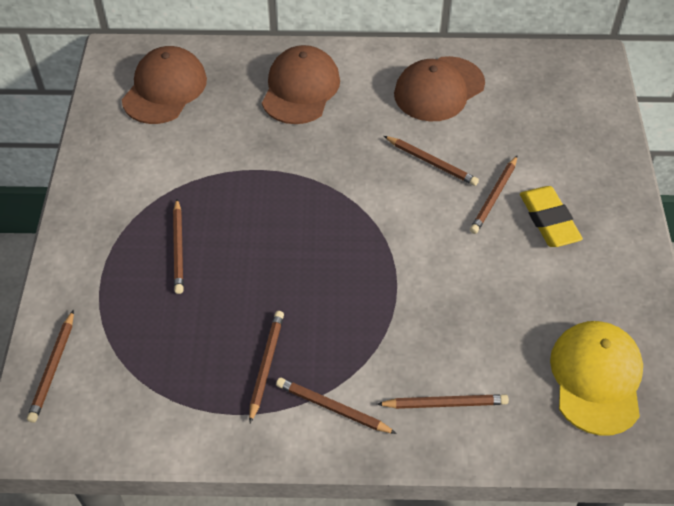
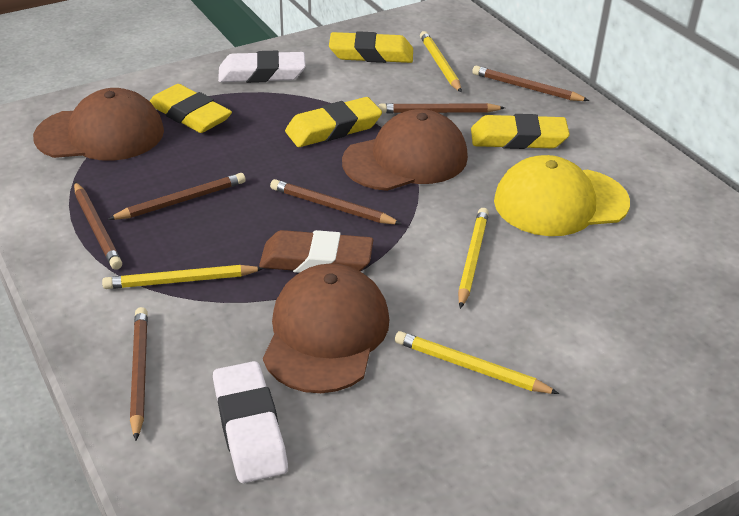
brown eraser: none = 0 -> [259,230,373,273] = 1
brown pencil: [27,310,74,423] [173,199,184,294] [249,311,284,423] [276,378,397,434] [377,394,509,409] [384,136,479,186] [470,156,517,234] = 7 -> [74,182,122,270] [108,173,246,220] [130,307,148,441] [270,179,402,225] [378,103,505,113] [472,66,589,101] = 6
white eraser: none = 0 -> [213,361,288,483] [218,51,306,83] = 2
yellow eraser: [520,186,583,247] = 1 -> [150,84,232,133] [285,97,382,147] [329,31,413,63] [471,114,570,149] = 4
yellow pencil: none = 0 -> [102,265,264,289] [395,331,560,394] [420,31,462,93] [458,208,489,309] = 4

